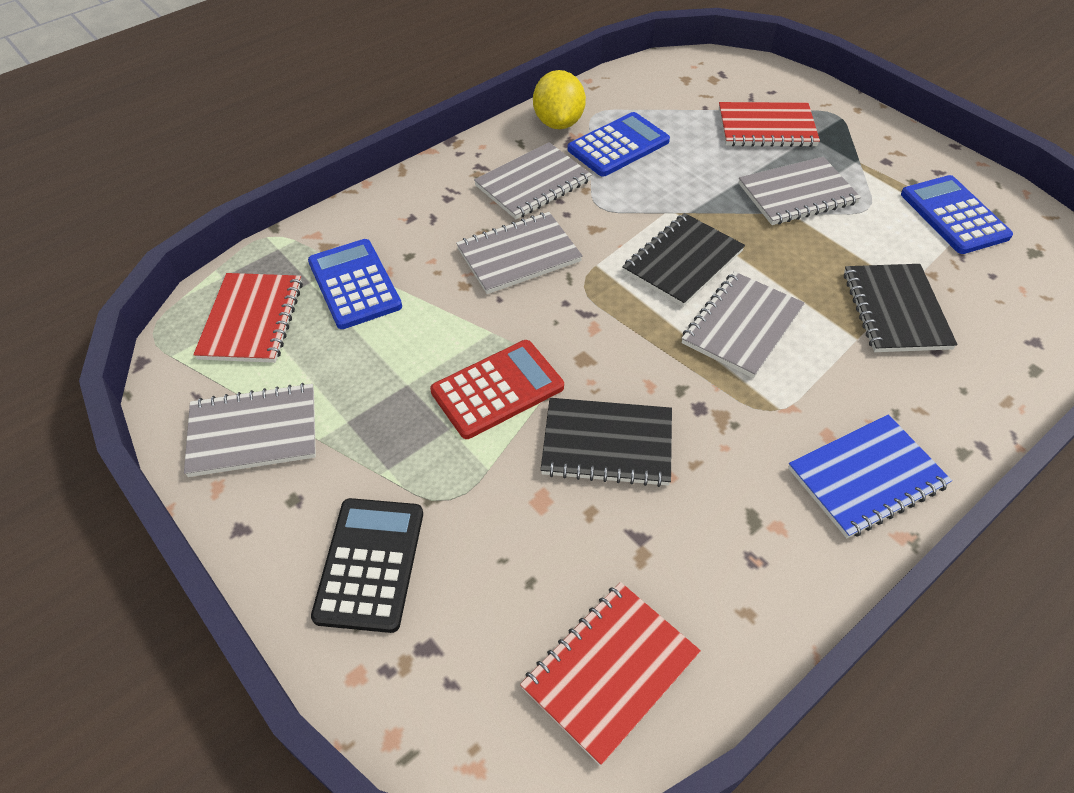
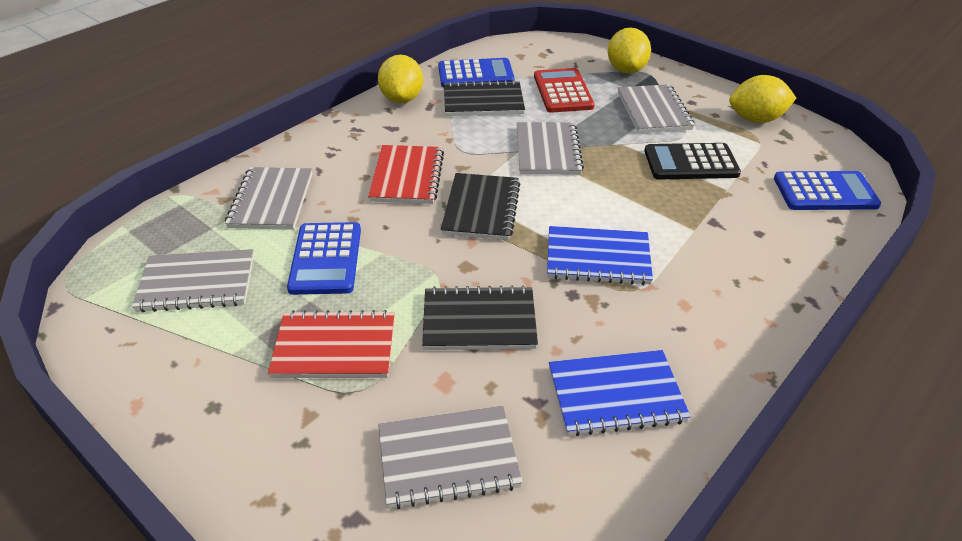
blue notebook: [788,414,952,538] = 1 -> [547,226,653,285] [549,350,691,436] = 2
red notebook: [193,273,303,363] [520,582,701,766] [719,102,820,147] = 3 -> [268,310,395,378] [368,145,444,204] = 2
yellow lemon: [533,70,586,129] = 1 -> [378,55,423,103] [608,27,651,73] [729,75,796,123] = 3

